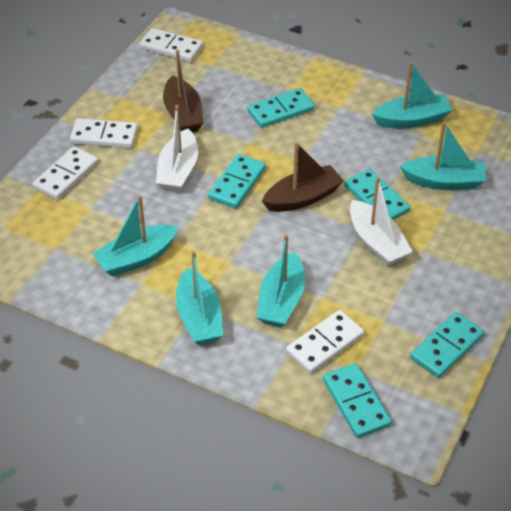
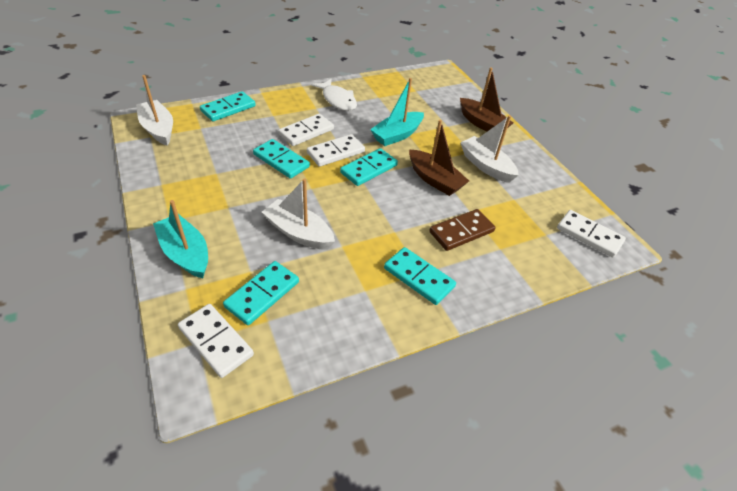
brown domino: none = 0 -> [429,209,495,251] = 1
turquoise boat: [92,195,178,277] [176,251,223,345] [257,234,305,328] [372,62,452,128] [400,122,486,190] = 5 -> [153,200,208,278] [370,78,424,146] = 2
white boat: [156,105,198,193] [350,177,413,266] = 2 -> [136,75,173,146] [262,178,335,249] [460,115,519,183] = 3
white fish: none = 0 -> [311,79,357,111] = 1

